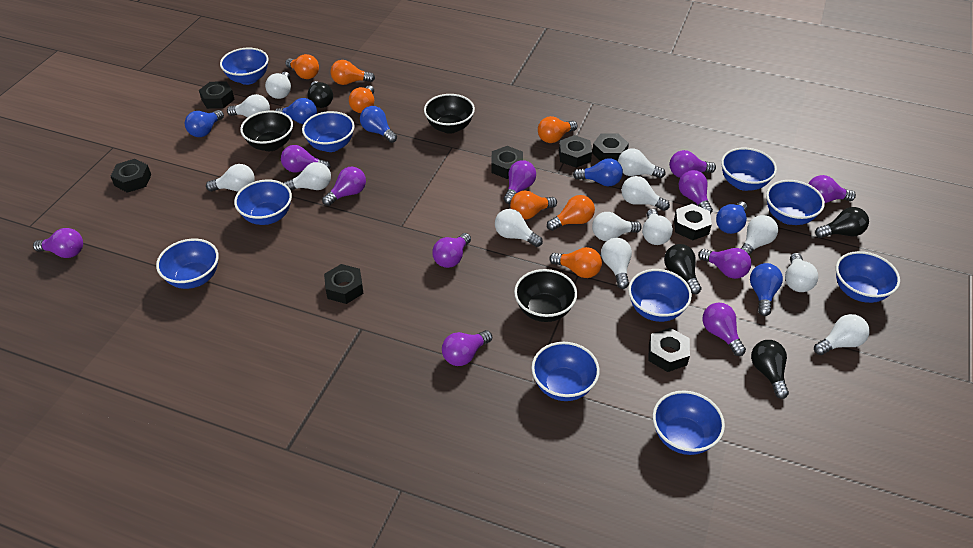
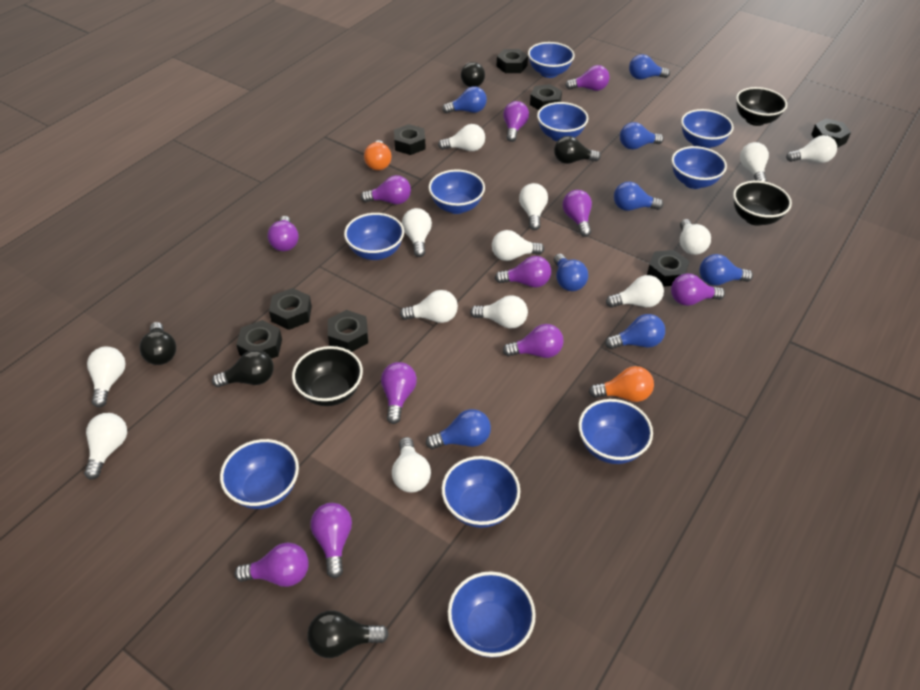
black light bulb: [307,81,333,108] [664,244,702,294] [751,340,789,399] [815,207,869,238] = 4 -> [139,322,176,365] [212,350,274,387] [307,610,389,658] [461,62,485,87] [554,136,601,164] = 5
blue light bulb: [185,110,224,137] [275,98,317,124] [360,106,397,143] [573,158,623,186] [716,201,747,234] [750,263,783,316] = 6 -> [426,409,491,449] [442,87,487,113] [554,254,588,291] [605,314,665,349] [614,181,663,211] [620,122,664,150] [629,54,670,79] [699,254,753,286] = 8
orange light bulb: [285,54,319,79] [331,60,375,85] [349,86,374,113] [510,191,557,220] [538,116,577,143] [547,195,595,231] [549,247,602,278] = 7 -> [364,140,392,170] [589,366,654,402] = 2

